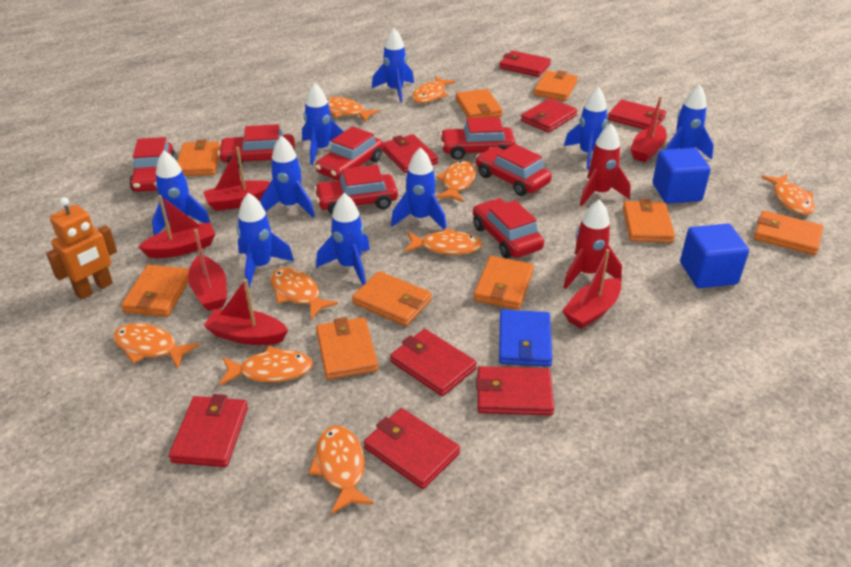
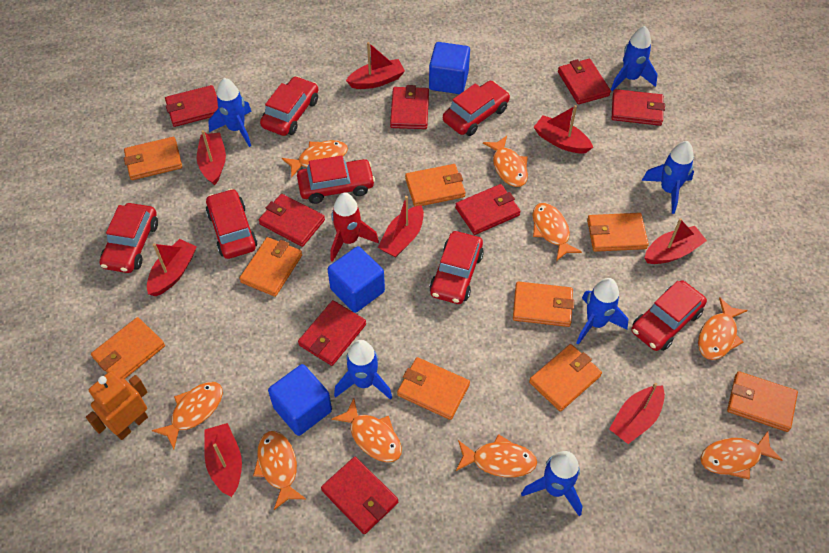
blue cube: [653,148,711,204] [680,224,749,288] = 2 -> [268,364,332,436] [327,246,385,313] [429,42,470,94] = 3
blue rocket: [152,151,211,235] [237,193,294,288] [260,135,315,217] [302,83,344,165] [316,193,370,285] [372,28,414,102] [391,147,447,230] [564,87,608,170] [666,85,714,160] = 9 -> [208,78,251,147] [334,340,392,400] [521,451,582,516] [576,278,629,345] [611,26,658,91] [642,141,694,214] = 6
blue wallet: [499,310,552,367] = 1 -> none = 0
red boat: [138,195,215,258] [188,229,227,311] [203,147,271,211] [204,279,288,345] [562,249,621,329] [630,96,667,162] = 6 -> [147,239,197,296] [197,130,226,186] [204,423,242,497] [346,42,405,89] [378,196,424,258] [534,105,593,154] [609,383,665,444] [645,218,707,264] = 8
red rocket: [563,199,622,289] [580,123,631,206] = 2 -> [331,193,379,262] = 1

